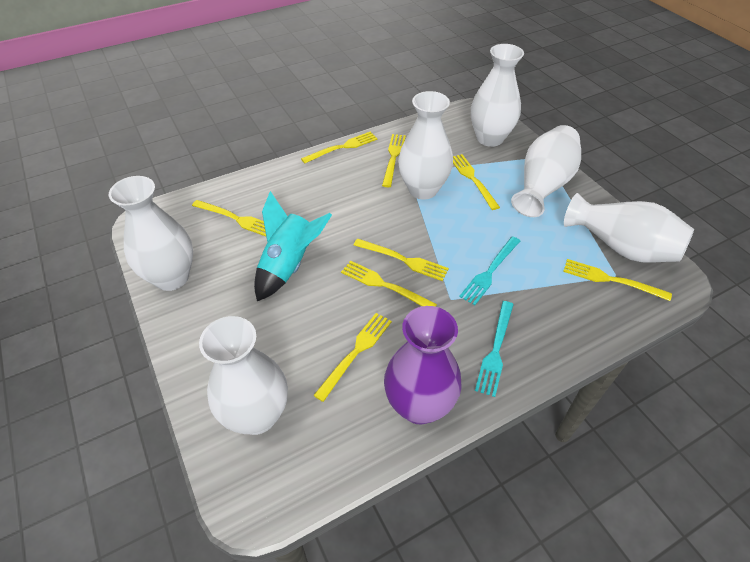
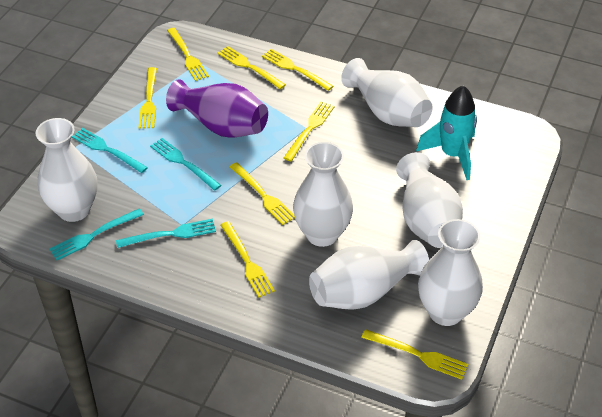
turquoise fork: [459,236,520,305] [475,301,514,397] = 2 -> [49,208,144,261] [72,128,148,173] [116,219,216,248] [150,138,221,191] = 4

